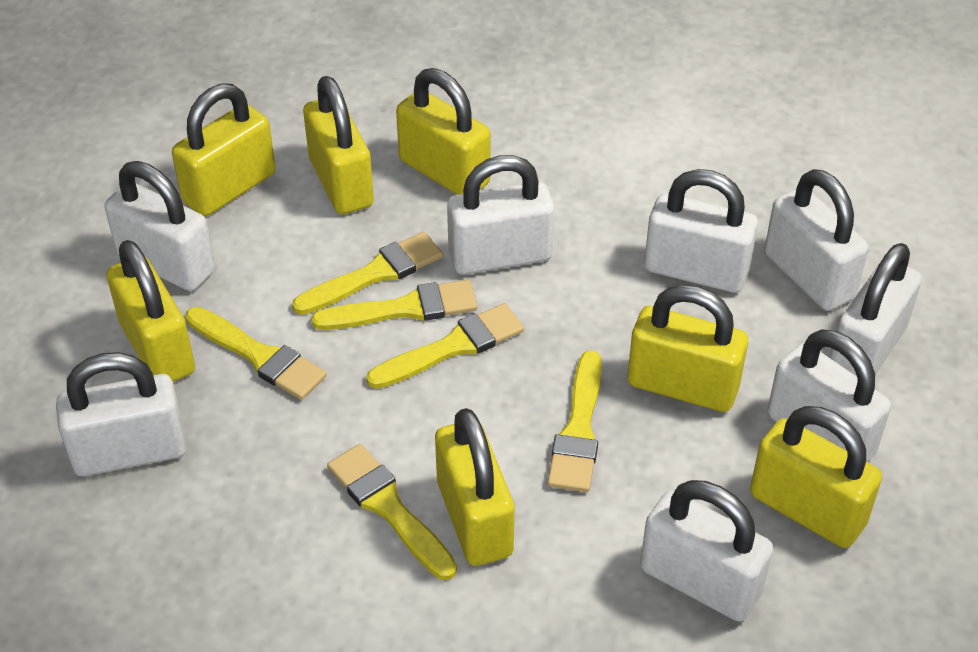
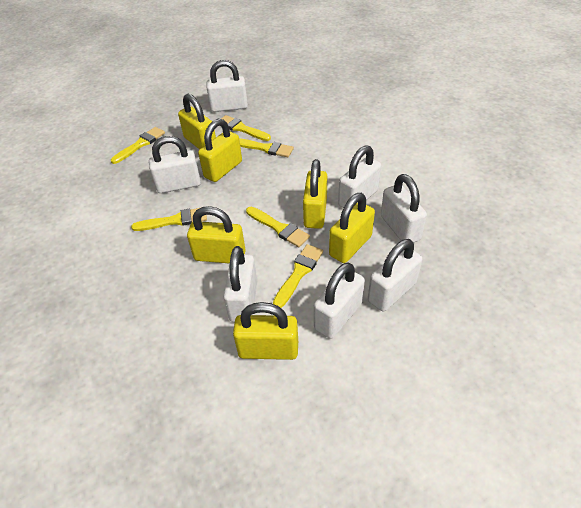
white padlock: [56,352,187,476] [105,161,215,291] [447,155,555,275] [640,480,773,622] [644,169,758,293] [765,169,869,311] [767,329,891,462] [830,243,922,376] = 8 -> [149,136,201,193] [206,60,248,112] [224,246,257,322] [314,262,365,339] [338,146,381,208] [368,239,422,312] [381,174,427,243] = 7
yellow padlock: [106,240,195,382] [172,83,276,216] [303,76,374,214] [396,68,491,195] [435,408,515,566] [628,285,748,412] [750,406,882,548] = 7 -> [178,94,216,149] [187,206,246,264] [198,119,242,182] [233,302,298,360] [303,159,327,229] [329,193,375,263] = 6

